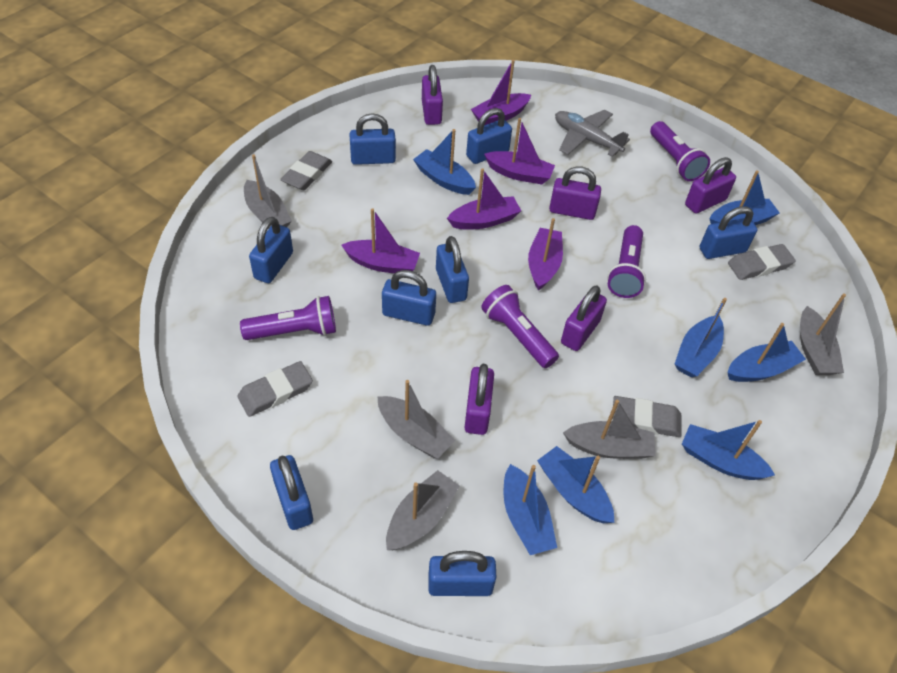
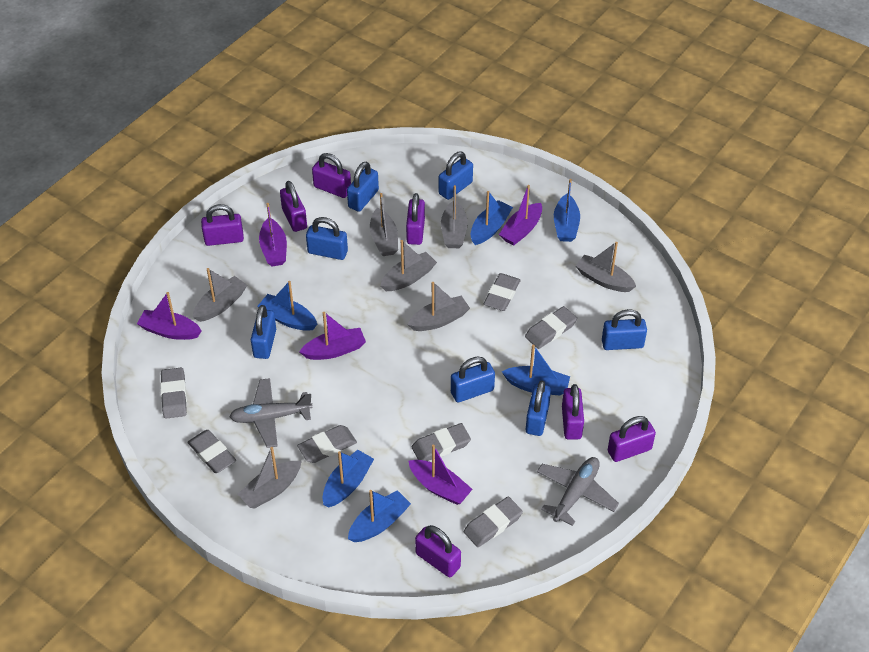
blue boat: [413,129,476,195] [504,464,557,555] [537,446,614,523] [675,298,727,377] [682,420,775,480] [710,170,780,225] [727,323,806,382] = 7 -> [257,281,318,331] [323,450,374,507] [348,490,411,542] [471,191,513,245] [502,345,570,396] [554,179,580,242] = 6
blue padlock: [249,217,293,283] [270,455,313,530] [349,113,396,165] [382,270,436,326] [428,551,496,596] [436,236,469,303] [466,108,512,164] [700,206,758,259] = 8 -> [251,305,276,359] [306,217,348,260] [347,162,379,212] [438,152,473,200] [451,357,495,402] [526,380,551,436] [602,309,647,350] = 7
grey boat: [244,155,292,228] [378,380,455,459] [386,470,460,550] [563,400,655,459] [800,293,846,375] = 5 -> [193,268,247,322] [238,447,302,509] [370,193,398,256] [380,240,437,291] [407,282,470,331] [441,185,468,248] [576,242,636,292] = 7
grey eraser: [238,361,313,417] [280,151,332,190] [612,396,682,437] [728,244,796,280] = 4 -> [160,368,187,419] [187,430,236,473] [297,425,357,463] [412,423,471,461] [464,496,523,547] [484,273,521,311] [525,306,577,349] = 7
grey plane: [555,110,630,157] = 1 -> [229,378,313,448] [537,457,619,526] = 2
purple flashlight: [240,296,336,340] [481,285,559,368] [607,225,646,298] [650,121,710,181] = 4 -> none = 0
purple padlock: [422,65,443,125] [464,364,494,435] [549,166,601,220] [561,285,607,351] [685,157,736,214] = 5 -> [201,204,244,246] [280,181,307,232] [312,153,351,198] [406,193,425,245] [415,525,461,577] [562,384,584,439] [608,416,656,462] = 7

